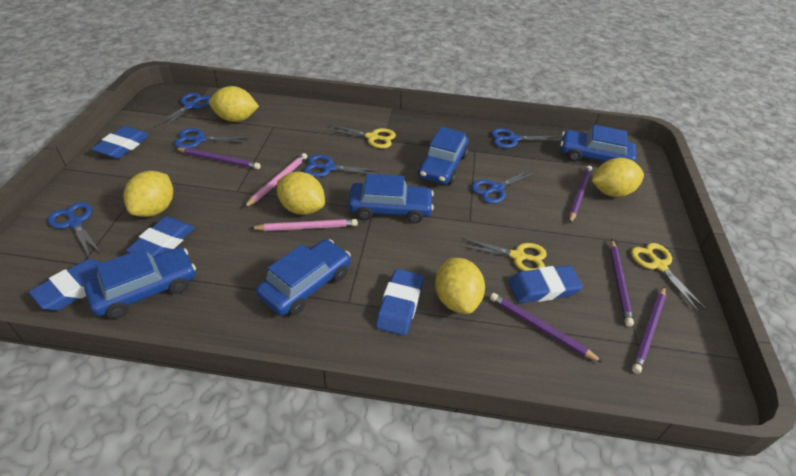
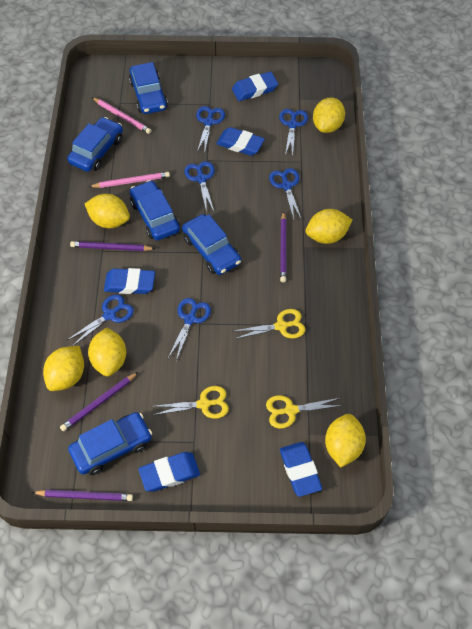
purple pencil: [175,148,261,169] [490,293,603,363] [569,165,592,223] [610,239,634,327] [632,286,666,374] = 5 -> [32,490,133,501] [60,372,138,432] [70,241,156,251] [280,211,286,283] = 4
yellow lemon: [123,171,173,217] [209,86,259,122] [277,172,325,215] [435,258,485,314] [592,158,644,197] = 5 -> [43,346,84,391] [85,194,130,228] [88,328,126,376] [306,209,352,244] [313,98,345,133] [325,414,366,467] = 6

